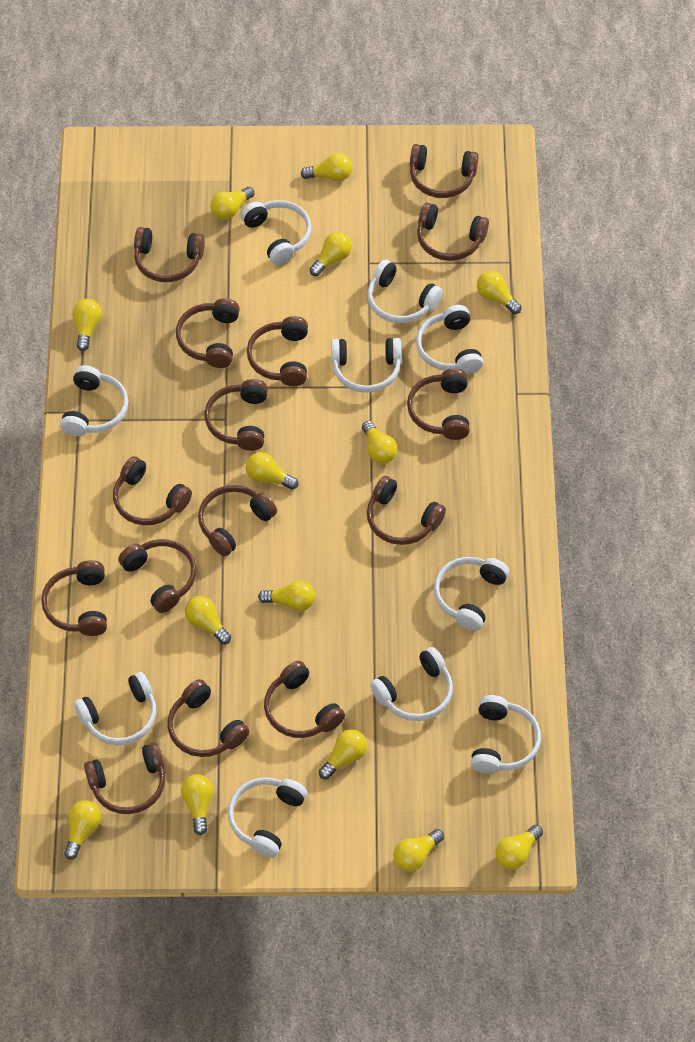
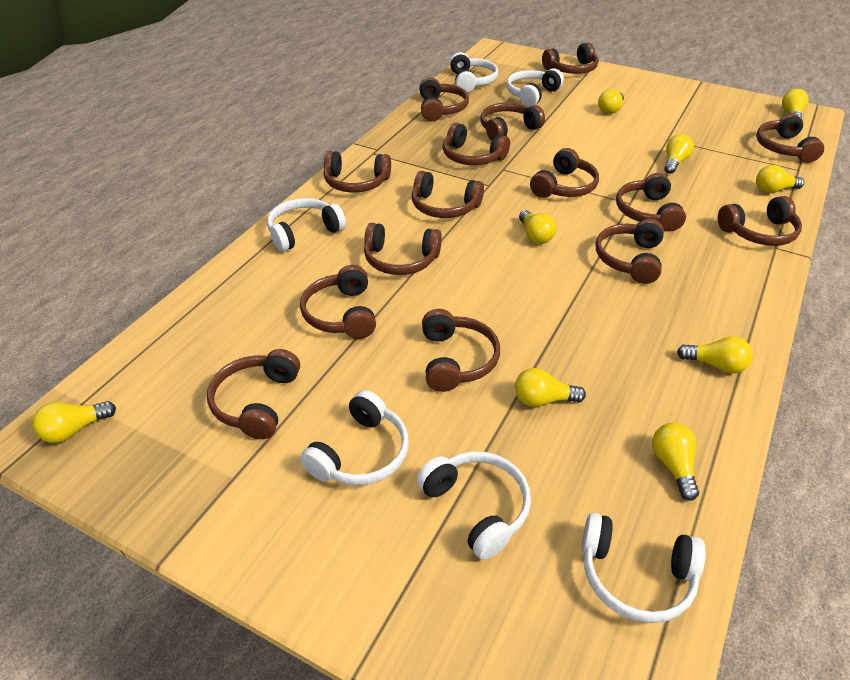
white headphones: [60,365,128,436] [74,672,156,745] [228,778,307,858] [241,200,312,265] [331,338,401,393] [367,260,443,323] [370,647,453,721] [416,305,483,374] [434,557,509,631] [471,695,541,774] = 10 -> [267,198,346,252] [300,390,409,486] [417,451,531,560] [450,52,498,92] [506,68,564,107] [582,513,706,623] = 6
yellow light bulb: [64,800,101,860] [73,299,102,351] [181,774,213,835] [185,596,231,645] [210,187,254,220] [246,452,299,490] [258,580,315,611] [301,153,352,181] [309,232,352,276] [319,729,367,779] [362,421,397,464] [393,829,444,872] [477,271,522,314] [496,825,543,869] = 14 -> [32,401,116,443] [515,368,586,407] [519,210,556,244] [598,89,624,114] [652,423,699,501] [664,134,694,174] [677,336,753,374] [756,165,804,193] [782,89,809,119] = 9

